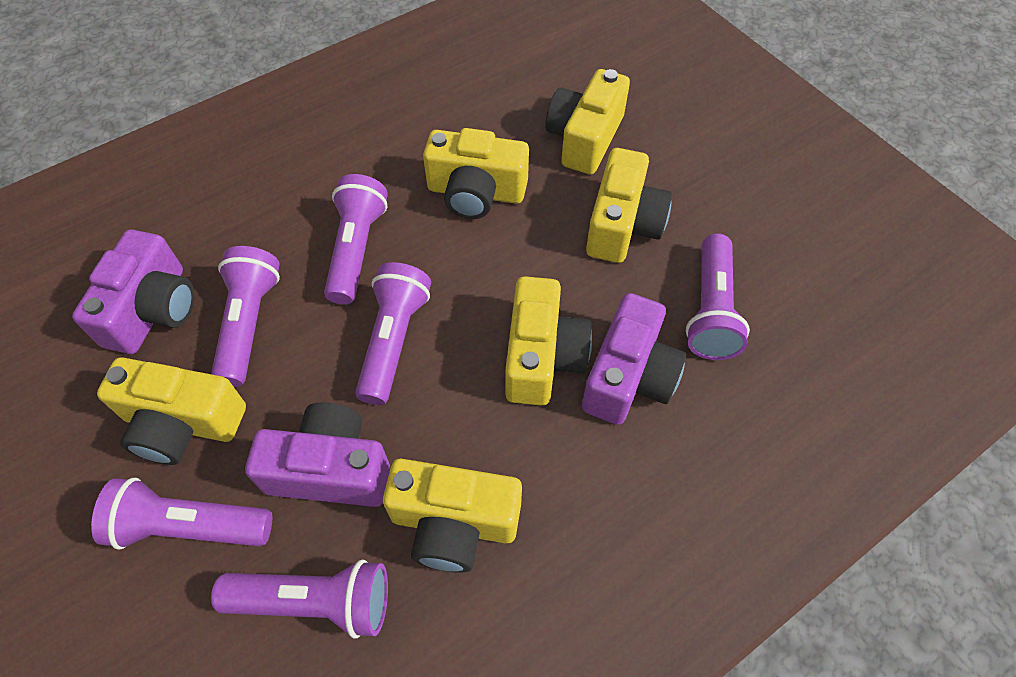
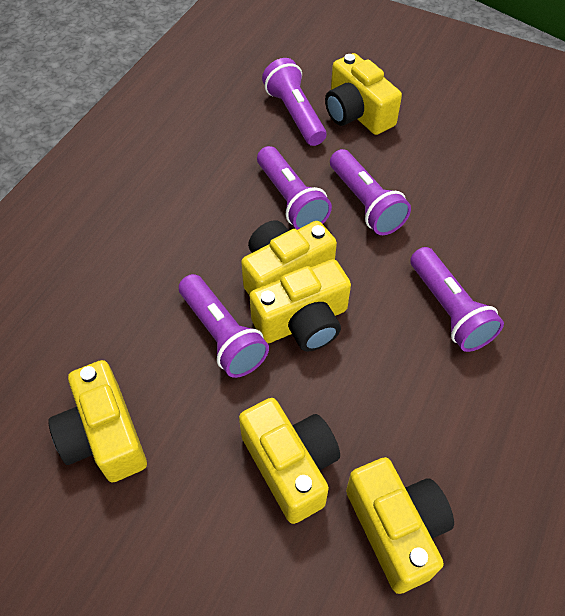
purple camera: [72,230,194,354] [245,402,390,507] [582,293,686,425] = 3 -> none = 0
purple flashlight: [91,478,272,550] [211,246,280,387] [211,559,388,639] [324,174,388,305] [355,262,431,405] [686,233,750,360] = 6 -> [179,274,269,378] [257,146,332,230] [262,58,326,146] [330,149,411,235] [410,247,504,352] = 5

